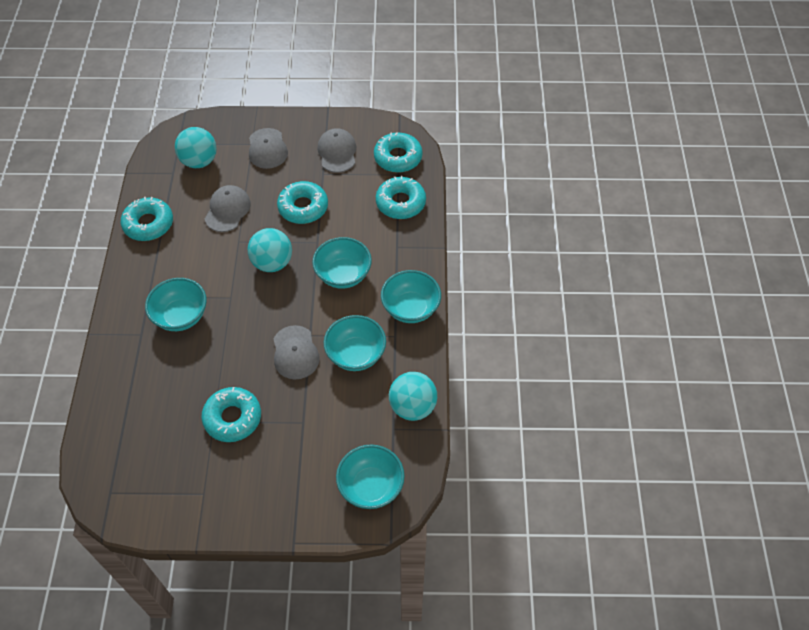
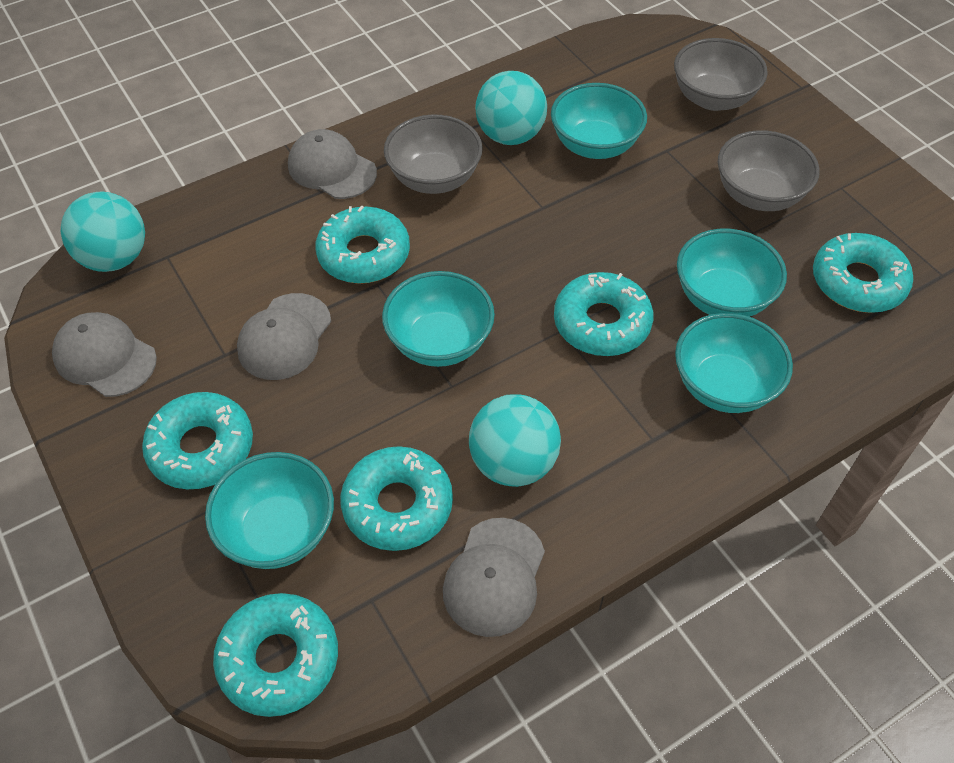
grey bowl: none = 0 -> [384,115,483,194] [674,38,768,111] [718,130,820,211] = 3
turquoise donut: [121,197,173,241] [201,387,261,442] [277,181,328,224] [374,132,423,173] [376,176,426,219] = 5 -> [142,392,253,489] [213,593,338,717] [315,205,410,284] [340,446,453,551] [554,272,653,356] [813,233,913,313] = 6

